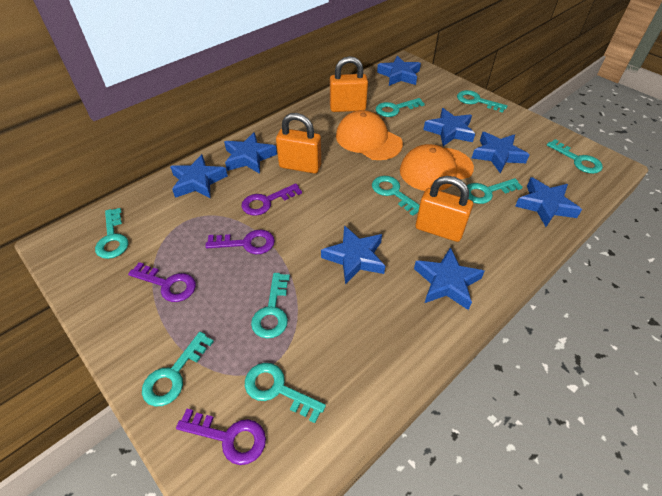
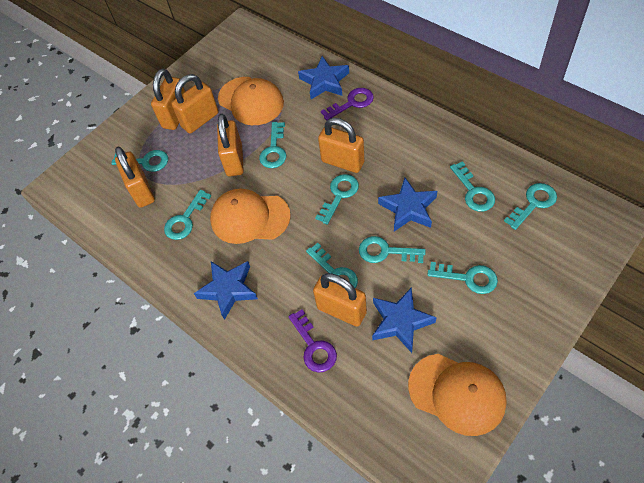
blue star: [170,154,228,199] [224,132,277,174] [321,225,385,284] [377,56,421,86] [414,247,485,310] [423,108,475,146] [472,132,529,173] [515,177,582,227] = 8 -> [194,261,258,320] [298,56,349,99] [372,287,437,353] [378,178,437,231] = 4
orange cap: [336,110,403,160] [400,144,474,191] = 2 -> [210,189,291,244] [218,77,284,125] [408,354,507,436] = 3
orange padlock: [276,113,321,174] [330,56,368,112] [416,176,473,242] = 3 -> [115,147,155,208] [151,69,185,130] [171,74,218,134] [217,114,244,176] [313,273,367,327] [318,118,365,173] = 6
purple key: [128,262,196,302] [176,409,266,465] [205,230,275,254] [242,183,302,216] = 4 -> [288,309,337,373] [321,88,374,120] = 2

